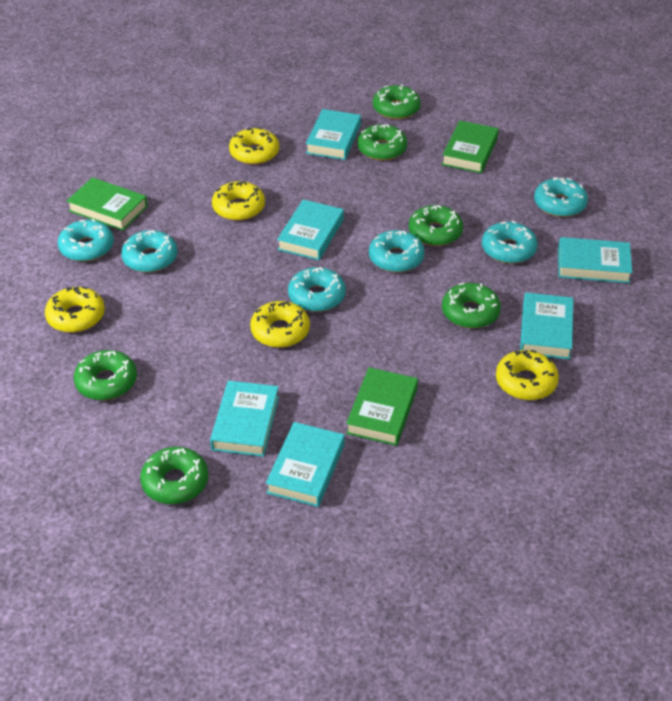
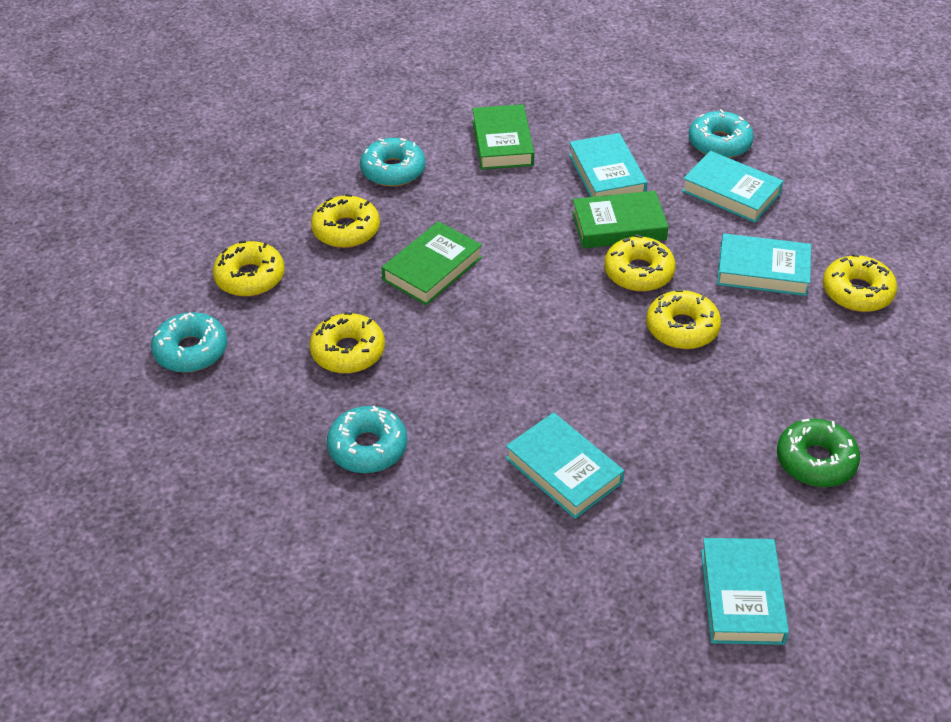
green donut: [74,350,137,400] [140,447,208,504] [357,124,407,161] [373,84,421,119] [409,205,463,246] [442,283,501,328] = 6 -> [777,418,860,487] = 1
turquoise book: [210,381,279,457] [266,422,345,507] [277,200,344,260] [306,109,361,160] [520,293,573,359] [558,237,632,283] = 6 -> [506,412,624,519] [569,133,647,197] [682,151,783,223] [701,538,789,645] [717,233,811,296] = 5
turquoise donut: [58,219,114,262] [121,230,178,273] [288,267,346,312] [369,230,425,272] [482,220,538,264] [534,177,588,217] = 6 -> [151,312,227,373] [327,406,407,473] [360,138,425,187] [689,109,754,158] = 4
yellow donut: [45,286,105,332] [212,181,265,221] [229,127,279,165] [250,301,310,348] [496,350,559,400] = 5 -> [213,241,285,297] [310,312,385,373] [311,194,380,248] [604,235,676,292] [646,289,721,349] [823,254,897,312] = 6

